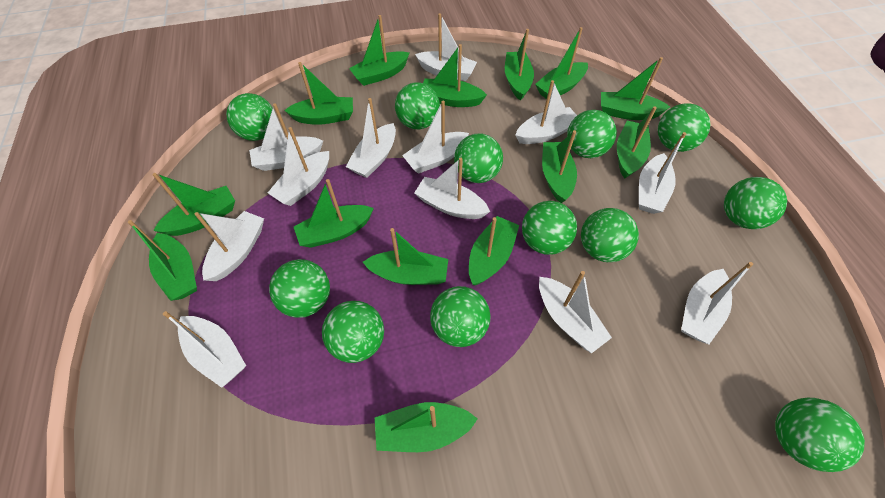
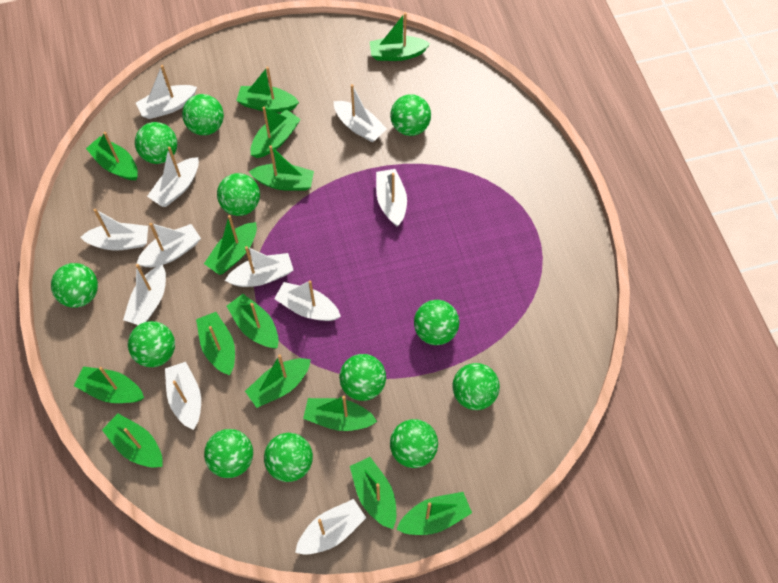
white boat: [163,311,246,388] [194,211,264,281] [249,103,323,171] [268,127,329,206] [346,98,396,178] [402,101,469,174] [414,158,490,219] [415,13,477,81] [515,80,577,144] [539,271,612,353] [639,132,687,214] [681,262,753,344] = 12 -> [80,209,148,251] [123,264,166,325] [136,65,197,119] [136,223,201,267] [147,147,199,207] [165,362,201,430] [225,246,293,287] [274,280,341,321] [295,499,366,555] [334,84,387,142] [376,169,407,226] = 11

